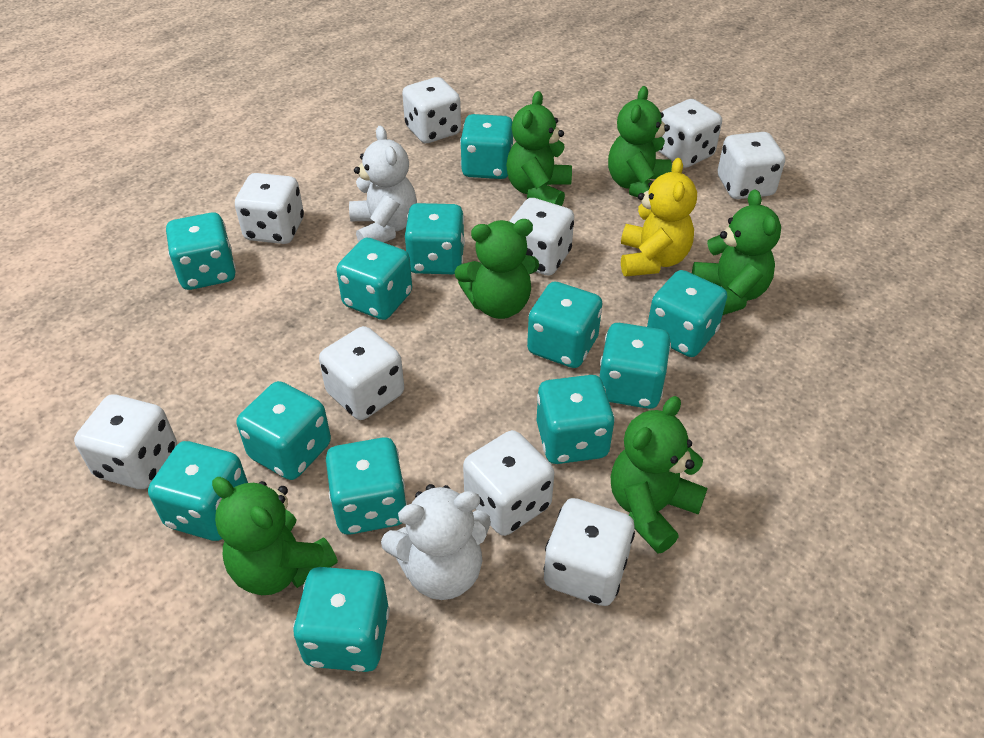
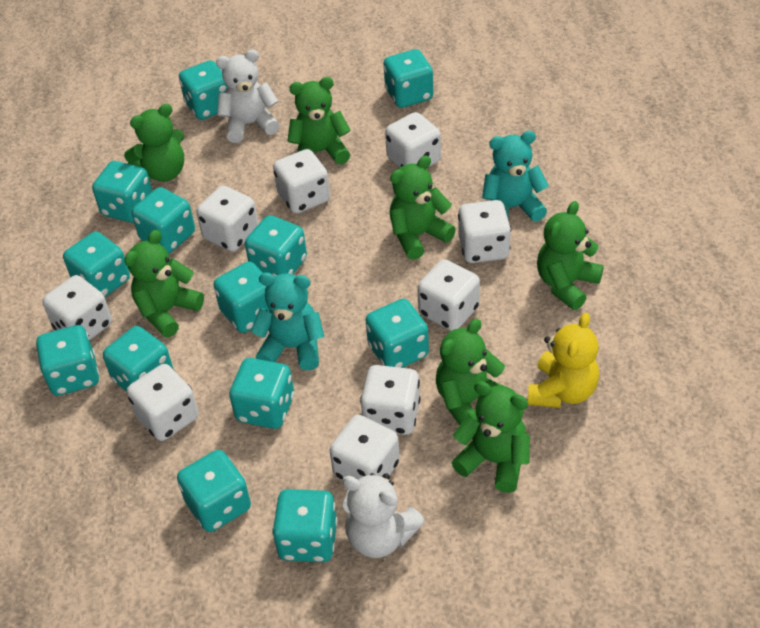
green teddy bear: [212,477,338,595] [455,219,539,319] [506,91,572,206] [608,86,672,197] [611,396,707,554] [692,189,781,315] = 6 -> [124,104,184,182] [124,230,204,338] [287,77,351,165] [390,156,456,260] [436,319,505,425] [452,381,530,493] [537,201,604,310] = 7
turquoise dice: [148,441,248,541] [166,212,236,290] [237,381,331,480] [293,567,390,672] [326,437,407,535] [336,238,412,320] [405,203,465,274] [460,114,513,179] [527,282,602,368] [536,375,615,464] [599,323,671,409] [647,270,727,357] = 12 -> [36,325,99,396] [63,231,130,297] [92,161,152,223] [103,326,173,392] [132,187,195,253] [177,450,251,532] [179,60,227,120] [214,261,269,333] [229,358,294,429] [245,215,307,277] [272,489,338,562] [365,299,429,368] [383,49,433,108] = 13
turquoise teddy bear: none = 0 -> [250,273,324,370] [482,131,549,222] = 2

